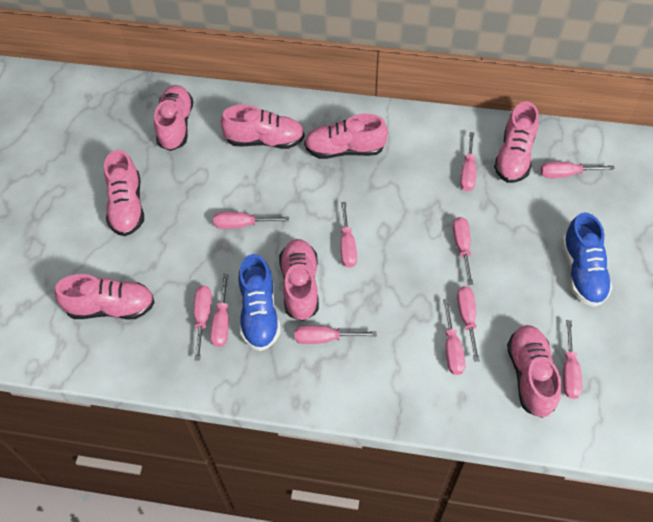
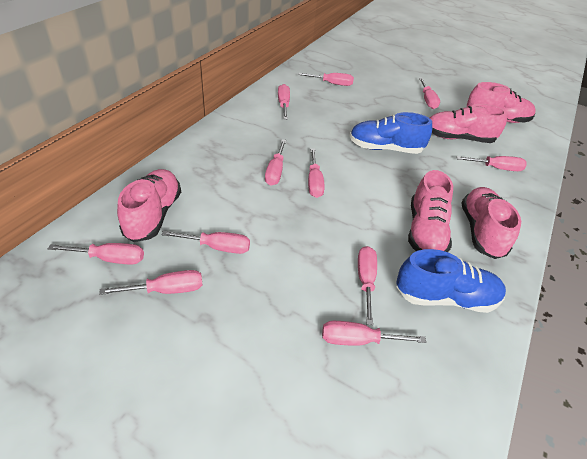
pink shoe: [55,274,155,319] [104,150,144,236] [154,85,193,151] [221,104,305,149] [279,239,319,321] [304,114,388,159] [494,102,539,183] [507,325,561,418] = 8 -> [117,169,181,242] [408,170,453,252] [430,104,507,143] [461,187,521,259] [467,82,536,123] = 5

